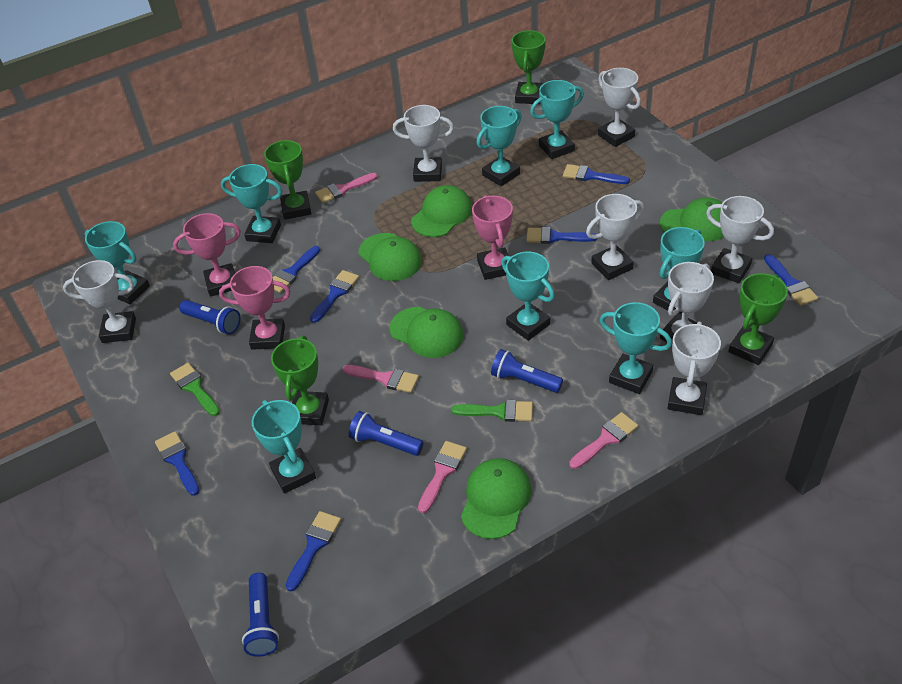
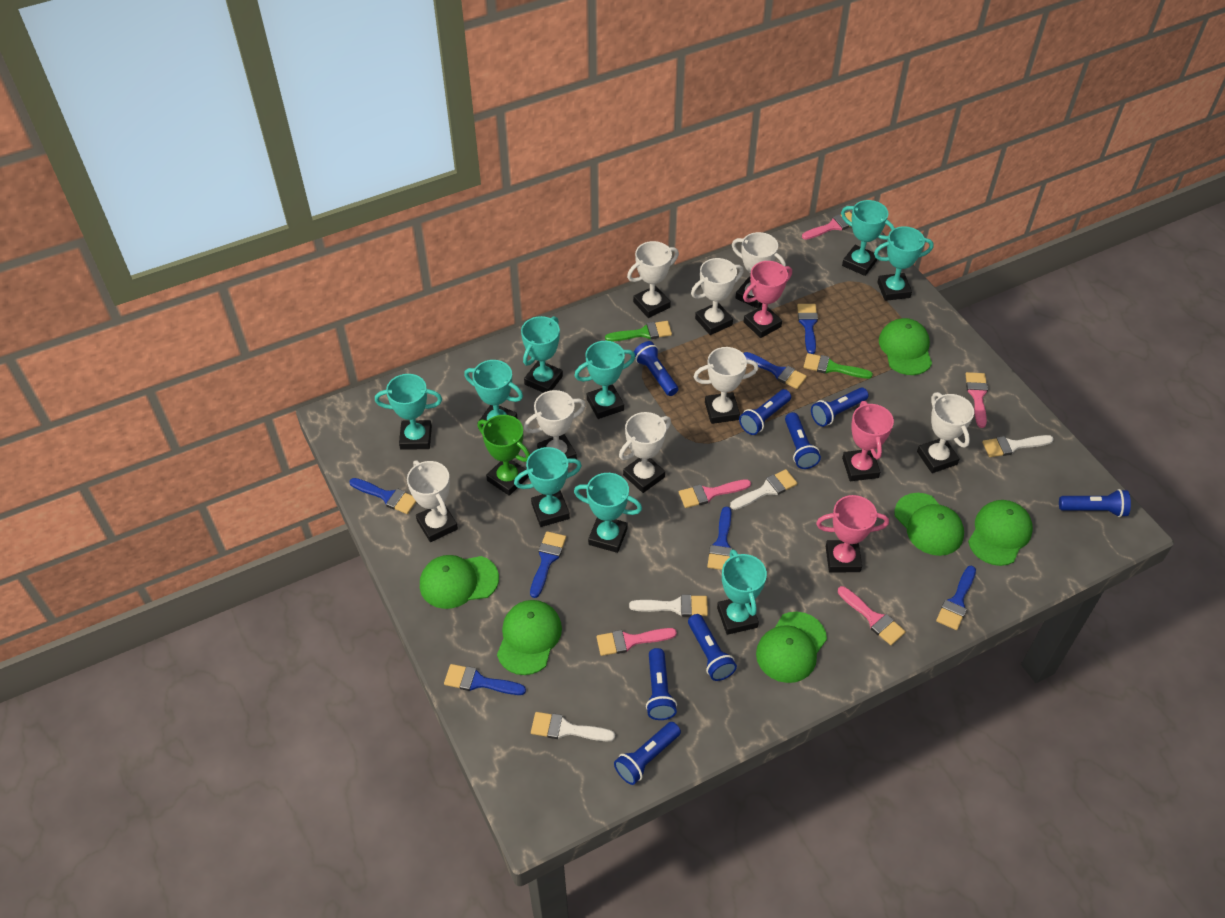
blue flashlight: [179,300,241,334] [242,573,279,657] [349,411,423,456] [491,349,563,393] = 4 -> [614,722,681,785] [634,341,678,396] [646,648,677,720] [688,614,737,681] [739,389,791,435] [785,412,821,469] [811,387,869,427] [1059,489,1131,517] = 8
green cap: [359,233,422,281] [389,307,464,358] [411,185,472,237] [461,458,532,539] [660,198,724,241] = 5 -> [420,555,499,609] [497,600,562,675] [756,612,827,683] [879,318,932,375] [894,493,964,556] [968,500,1033,566] = 6
green trophy: [264,140,311,220] [271,335,329,426] [512,30,546,104] [728,273,788,365] = 4 -> [478,415,530,496] = 1
pink brush: [315,173,378,203] [342,365,419,393] [418,441,467,513] [569,412,638,469] = 4 -> [597,628,677,656] [679,479,751,508] [802,212,852,240] [838,586,906,645] [965,372,988,428] = 5
turquoise trophy: [85,221,150,304] [221,164,282,243] [252,400,316,494] [477,106,522,186] [501,251,555,341] [530,80,584,159] [600,302,672,394] [653,227,705,314] = 8 -> [375,374,442,450] [464,360,523,429] [514,447,582,527] [521,316,563,393] [574,341,635,419] [574,473,642,553] [717,549,767,635] [841,200,894,276] [874,226,934,301] = 9
white brush: none = 0 -> [531,712,615,741] [629,594,708,617] [730,469,797,510] [982,435,1054,457] = 4
white trophy: [63,260,136,343] [393,105,454,182] [586,194,644,280] [598,68,641,147] [660,262,714,342] [668,322,721,415] [706,196,774,283] = 7 -> [407,460,458,542] [524,390,586,459] [619,412,671,493] [627,241,679,318] [691,258,744,335] [694,347,758,424] [732,232,786,309] [917,392,974,473] = 8

